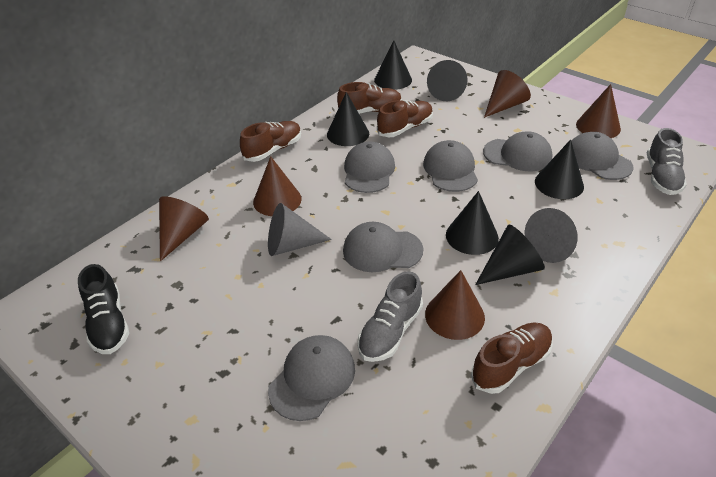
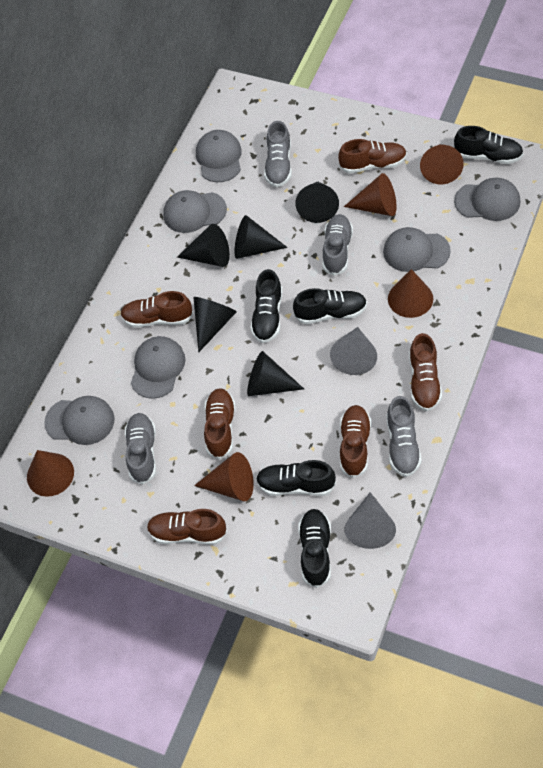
black cone: [327,92,369,146] [374,40,412,90] [427,60,468,101] [446,191,499,255] [475,224,545,285] [535,139,584,199] = 6 -> [177,224,230,267] [193,297,237,353] [234,215,288,259] [247,351,304,396] [295,182,339,223] = 5
black shoe: [78,264,129,354] = 1 -> [250,269,282,343] [256,460,336,496] [293,288,367,324] [298,509,331,588] [454,126,524,164] = 5
brown shoe: [240,121,301,162] [337,82,402,114] [377,100,433,137] [471,322,553,394] = 4 -> [121,291,193,328] [147,509,227,545] [204,388,235,459] [339,139,407,173] [340,405,371,478] [409,333,442,411] = 6
grey shoe: [357,271,423,362] [647,128,687,195] = 2 -> [125,413,156,484] [264,121,292,187] [323,214,353,276] [387,396,422,477] = 4

